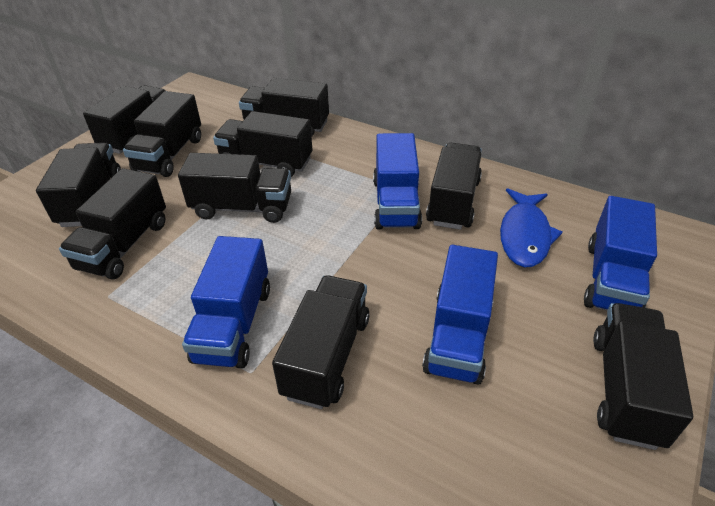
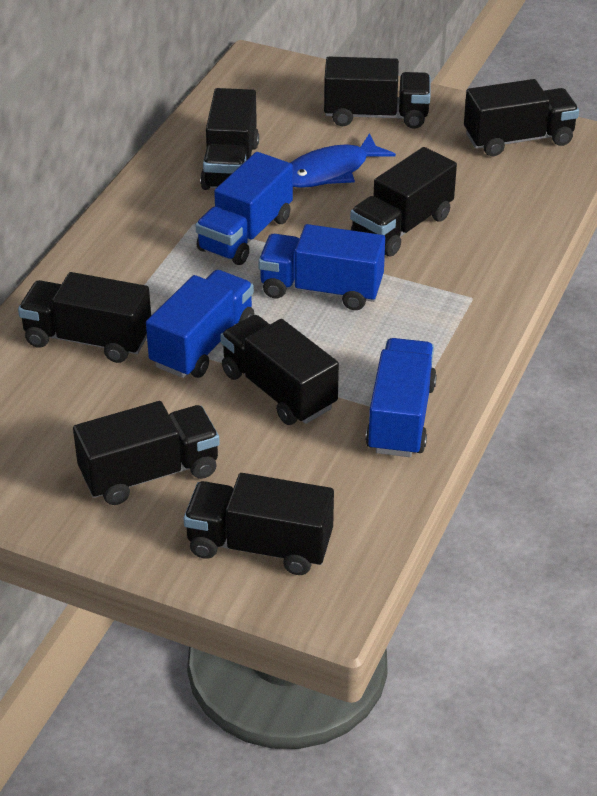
black truck: [36,143,121,227] [59,168,166,280] [83,85,166,154] [123,91,201,177] [178,153,291,223] [213,111,313,177] [239,78,329,137] [272,275,369,409] [426,143,482,230] [593,303,693,450] = 10 -> [18,272,151,363] [73,401,220,505] [184,473,334,575] [200,88,259,190] [220,315,339,425] [324,57,430,129] [350,147,457,257] [464,79,579,156] = 8

